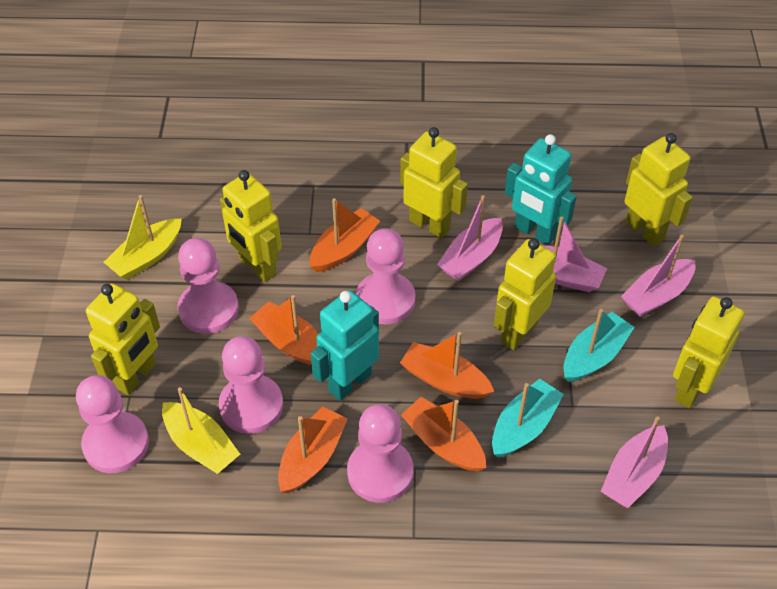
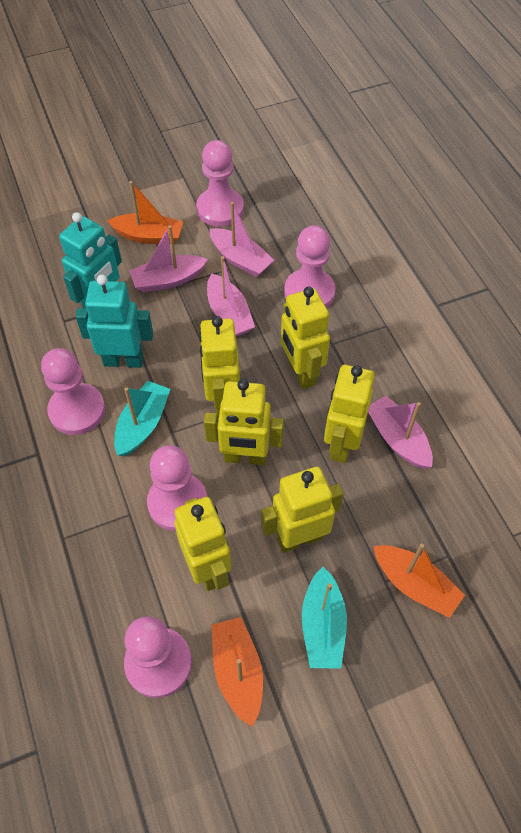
orange boat: [249,295,318,365] [278,406,348,493] [310,198,380,272] [400,332,494,399] [401,397,486,471] = 5 -> [107,181,183,244] [212,617,263,726] [373,543,465,618] = 3
yellow boat: [104,195,182,280] [162,387,240,474] = 2 -> none = 0

